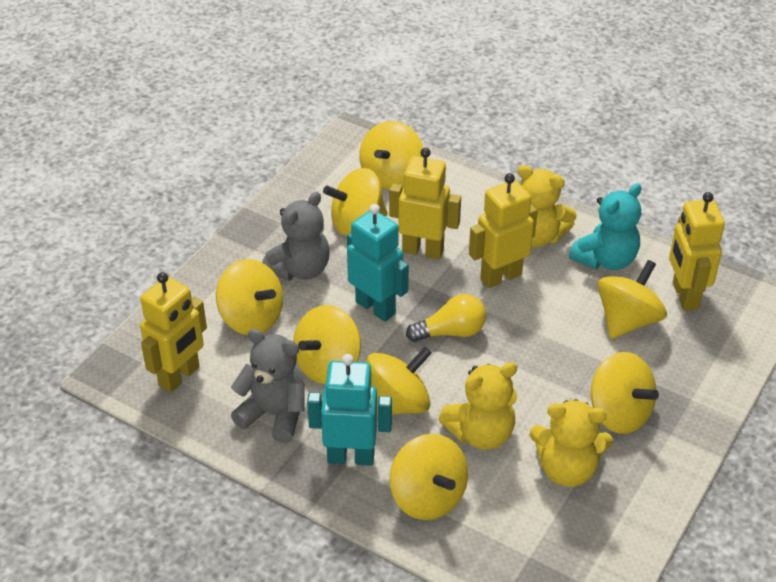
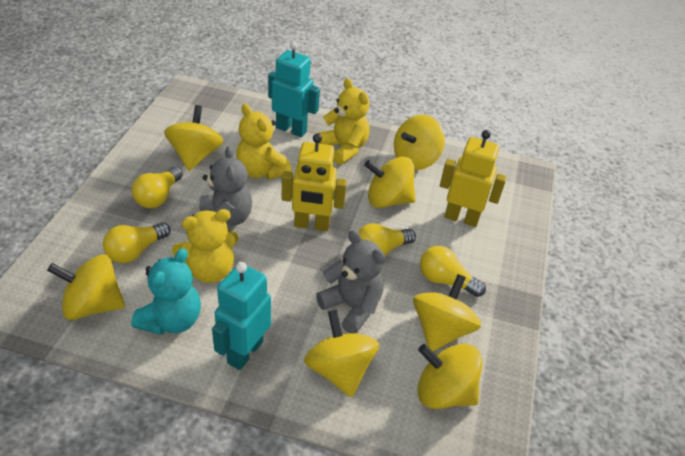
yellow light bulb: [406,294,486,342] = 1 -> [103,222,171,263] [132,166,183,208] [358,223,416,255] [420,246,486,297] = 4
yellow robot: [140,272,207,393] [389,148,461,260] [469,173,538,288] [669,192,725,311] = 4 -> [282,134,347,231] [440,130,507,227] = 2
yellow spinning top: [216,259,283,335] [293,305,361,384] [323,168,388,236] [359,121,423,190] [366,347,432,417] [390,434,468,520] [591,352,659,434] [597,260,667,339] = 8 -> [47,255,125,320] [164,105,223,171] [304,310,379,397] [365,157,416,208] [394,115,445,170] [413,274,481,352] [417,344,482,409] = 7

